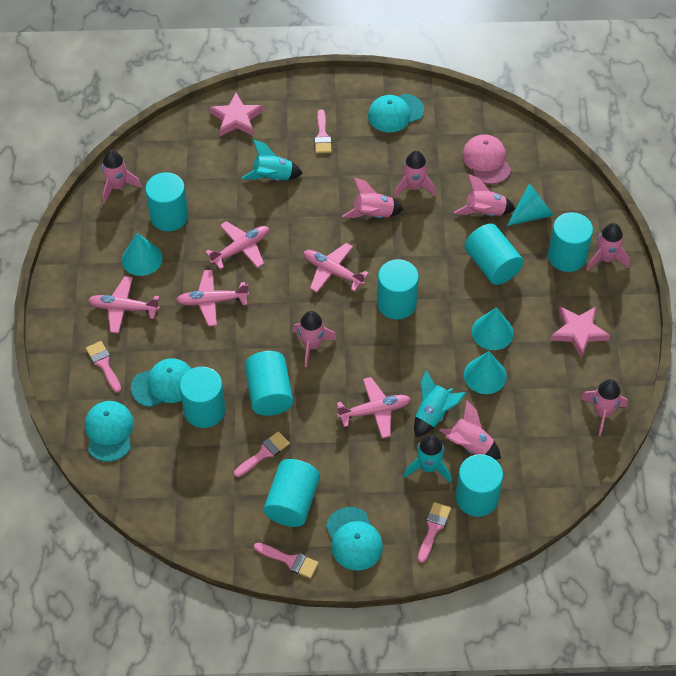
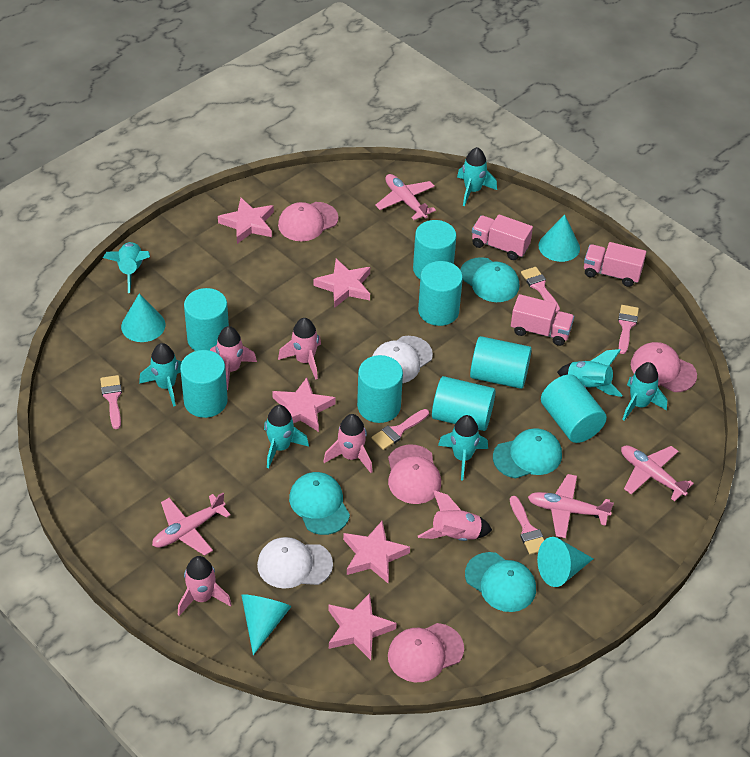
pink cap: [462,134,511,184] = 1 -> [278,202,339,241] [388,445,441,504] [388,623,464,682] [631,342,697,392] = 4
pink plane: [88,276,160,333] [176,270,249,326] [205,221,269,270] [304,243,369,292] [337,377,411,438] = 5 -> [152,493,231,556] [375,174,436,220] [528,474,614,538] [621,445,694,501] = 4
pink rocket: [102,150,142,203] [293,311,337,367] [342,177,404,218] [394,150,436,198] [439,400,501,460] [454,174,515,217] [581,379,628,436] [586,223,630,271] = 8 -> [178,556,232,616] [210,326,257,390] [278,318,321,380] [323,414,373,473] [418,490,492,541] = 5
pink star: [210,92,263,136] [551,307,610,358] = 2 -> [218,198,274,244] [272,378,336,432] [314,259,370,308] [328,593,396,660] [343,521,410,583] = 5
pink truck: none = 0 -> [472,214,533,260] [511,294,574,346] [584,242,646,287] = 3
turquoise rocket: [242,139,303,181] [404,435,451,483] [414,370,466,437] = 3 -> [103,242,150,293] [139,343,182,407] [264,405,309,468] [438,415,488,480] [457,147,497,206] [557,349,623,397] [622,362,667,421] = 7
white cap: none = 0 -> [257,537,333,589] [372,336,433,383] = 2

